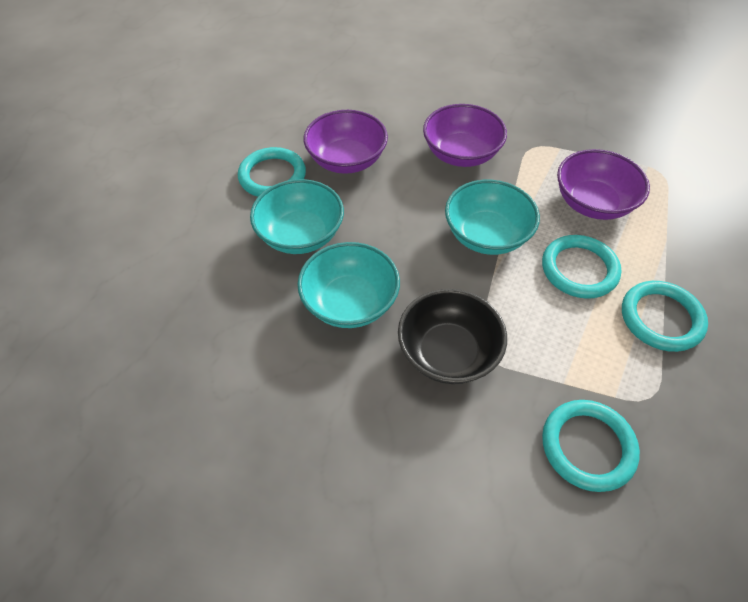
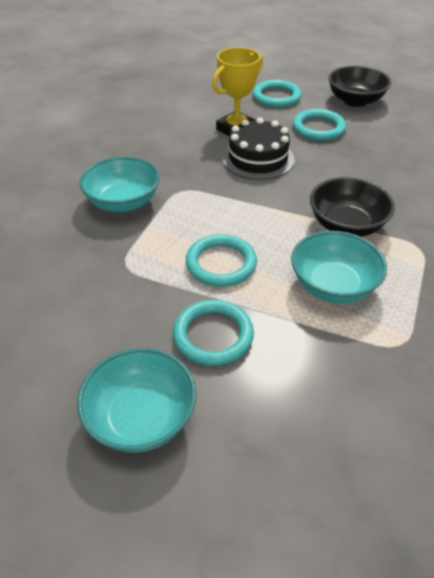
black bowl: [398,289,507,384] = 1 -> [310,177,395,237] [328,66,391,107] = 2
black cake: none = 0 -> [222,118,295,180] = 1
purple bowl: [304,110,388,174] [423,104,507,167] [557,149,650,220] = 3 -> none = 0
yellow trophy: none = 0 -> [212,47,263,136] = 1

